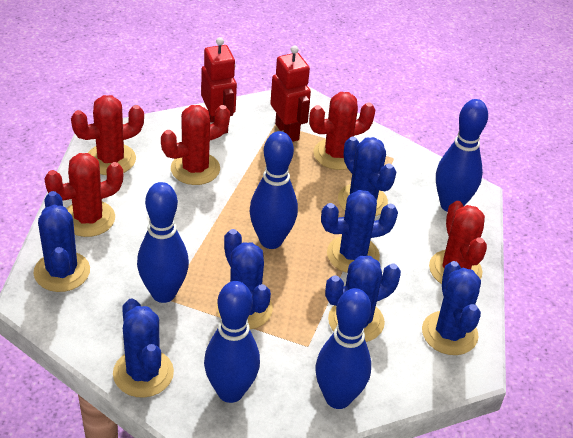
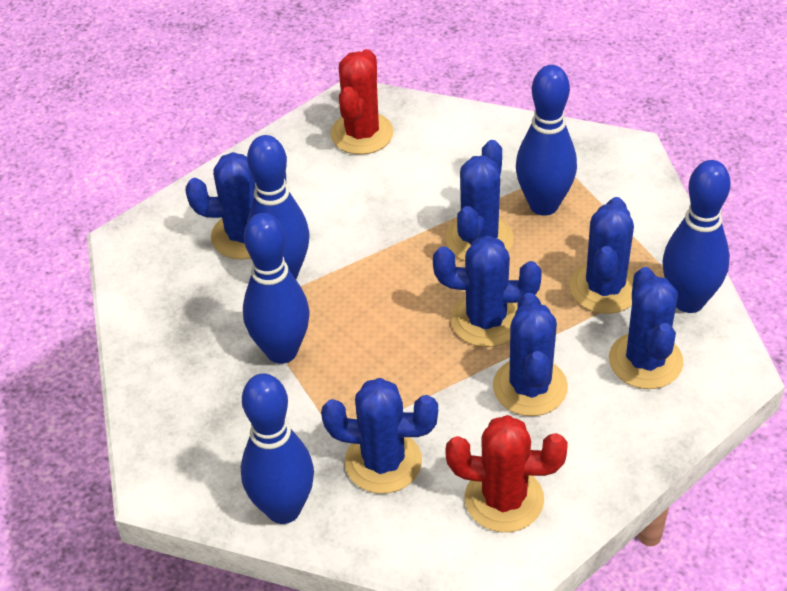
red cactus: [45,153,123,237] [71,95,144,175] [161,105,230,185] [309,92,375,170] [429,201,487,284] = 5 -> [330,49,394,155] [446,415,568,532] = 2
red robot: [201,37,237,134] [270,45,311,142] = 2 -> none = 0

